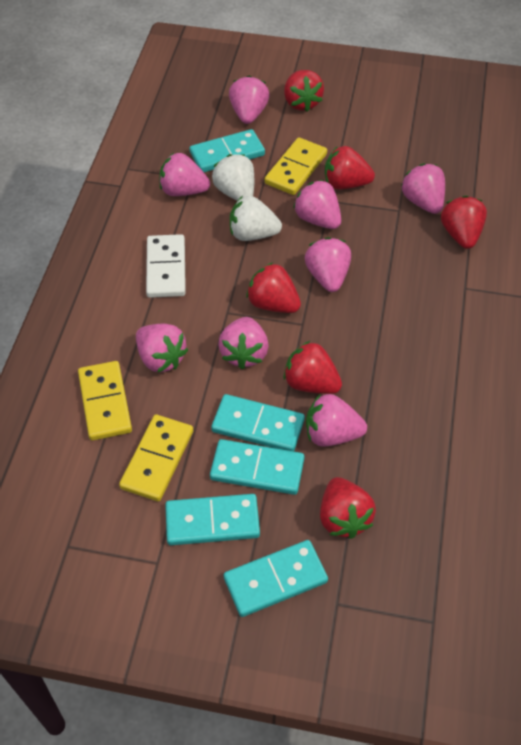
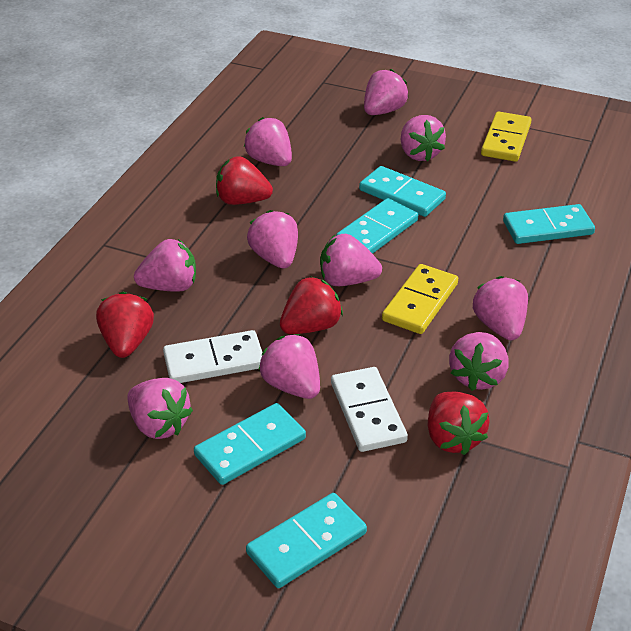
pink strawberry: [136,324,188,373] [159,153,210,196] [218,317,269,369] [229,75,270,124] [293,180,341,229] [305,237,351,292] [306,394,367,446] [401,164,445,214] = 8 -> [127,378,193,439] [134,239,196,292] [244,117,292,166] [247,210,298,268] [259,334,320,399] [320,234,382,286] [364,69,409,115] [401,115,446,162] [449,332,509,391] [473,276,528,340] = 10
red strawberry: [246,263,301,313] [283,341,342,394] [284,70,324,112] [320,477,376,539] [325,146,375,189] [441,196,487,249] = 6 -> [96,292,154,358] [216,156,273,205] [280,277,343,334] [428,392,490,455] = 4
white domino: [146,234,186,298] = 1 -> [163,330,262,383] [331,367,408,452] = 2
white strawberry: [212,154,254,201] [230,196,282,241] = 2 -> none = 0
yellow domino: [78,361,132,440] [119,415,193,501] [264,137,327,195] = 3 -> [382,264,458,334] [481,111,531,162] = 2

